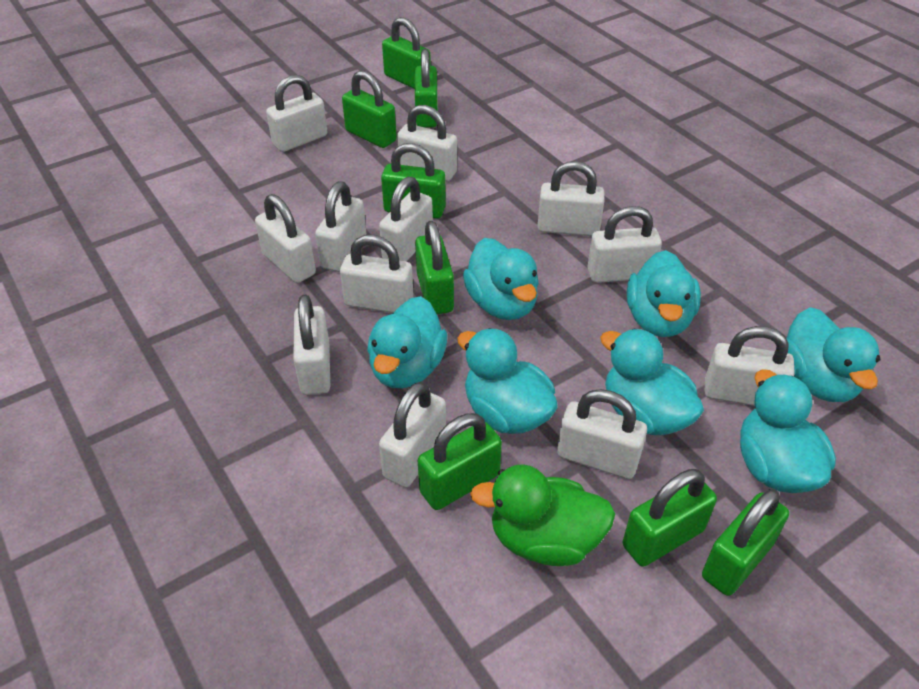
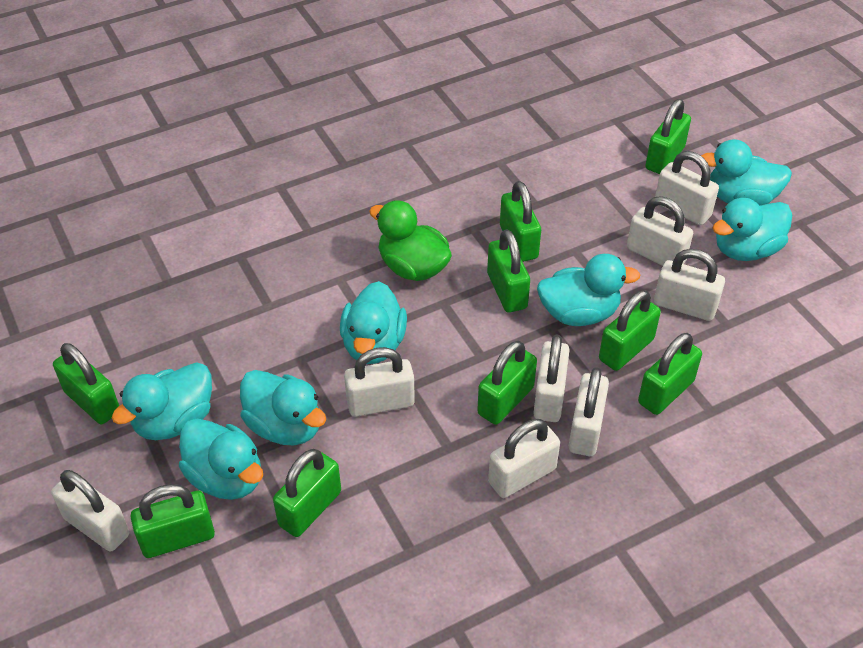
green padlock: [342,71,397,148] [381,143,446,219] [382,17,431,89] [415,49,438,128] [415,221,454,314] [418,413,502,510] [623,469,717,567] [702,489,789,596] = 8 -> [53,343,119,424] [131,484,215,558] [273,449,341,537] [477,341,537,425] [487,229,530,313] [500,181,541,262] [599,290,661,371] [638,333,702,415] [645,99,691,174] = 9
white padlock: [255,194,316,283] [266,75,328,152] [293,294,330,395] [315,181,366,272] [340,235,414,313] [379,177,433,262] [379,382,446,487] [397,105,457,181] [538,161,605,236] [557,389,647,479] [588,206,662,283] [705,326,795,406] = 12 -> [51,470,129,552] [344,347,415,417] [488,419,560,498] [533,335,569,422] [569,367,609,456] [627,196,693,266] [654,249,725,321] [655,151,719,225] = 8

